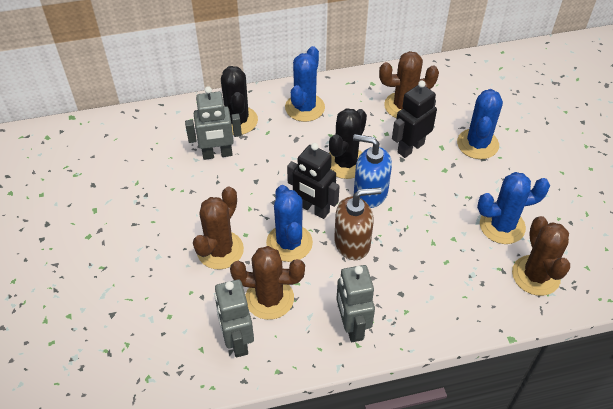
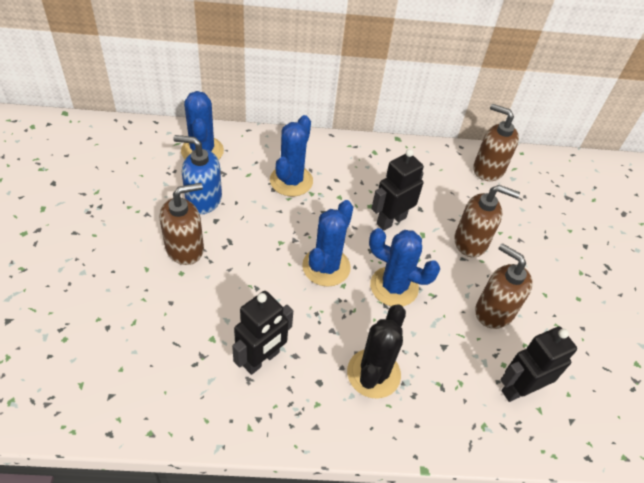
black cactus: [221,66,258,135] [329,108,367,179] = 2 -> [347,304,406,399] = 1
black robot: [287,143,339,219] [392,80,437,158] = 2 -> [232,291,293,375] [371,149,424,231] [500,326,577,402] = 3
brown cactus: [193,186,244,269] [230,246,305,320] [379,51,439,118] [512,216,570,296] = 4 -> none = 0
brown soap dispenser: [334,187,381,260] = 1 -> [160,183,204,265] [455,185,520,257] [473,104,519,181] [475,243,533,329] = 4
grey robot: [185,86,242,160] [214,280,254,357] [336,265,375,342] = 3 -> none = 0

